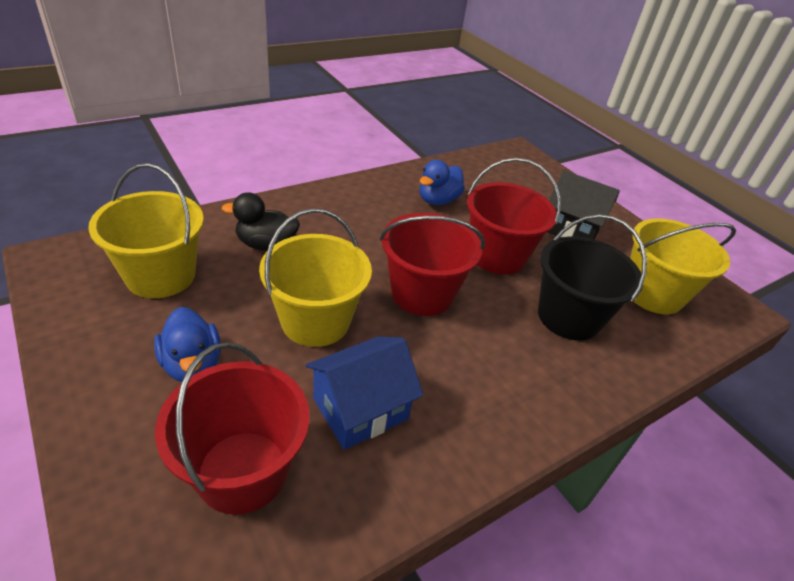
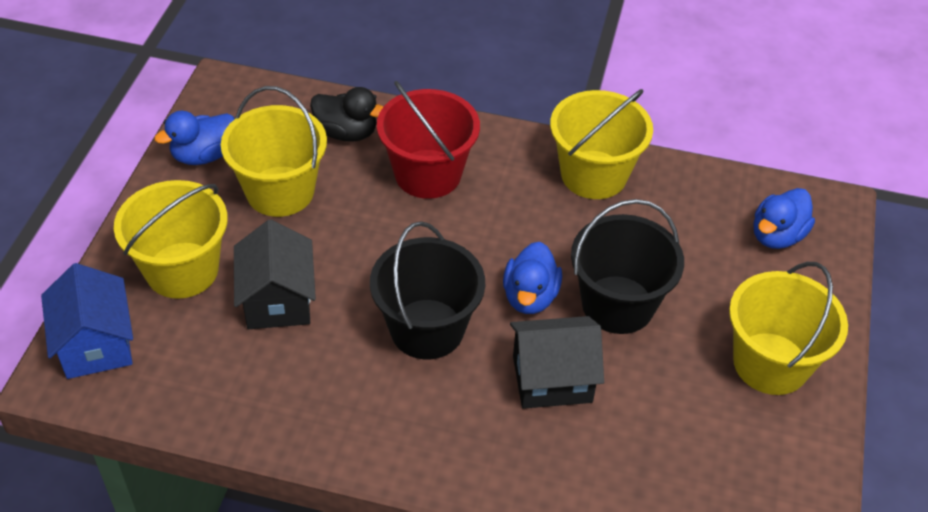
black bucket: [538,214,647,341] = 1 -> [370,221,485,359] [571,199,684,334] = 2
black house: [548,170,620,239] = 1 -> [234,220,316,329] [510,316,604,409] = 2
blue duck: [154,307,221,382] [419,160,465,205] = 2 -> [154,111,235,165] [503,242,562,314] [753,188,815,249] = 3
red bucket: [155,342,309,515] [380,213,485,316] [467,158,560,275] = 3 -> [377,81,480,199] = 1
yellow bucket: [88,163,204,298] [259,208,372,347] [630,218,736,314] = 3 -> [114,180,228,299] [221,86,327,217] [550,89,653,199] [729,262,848,395] = 4

